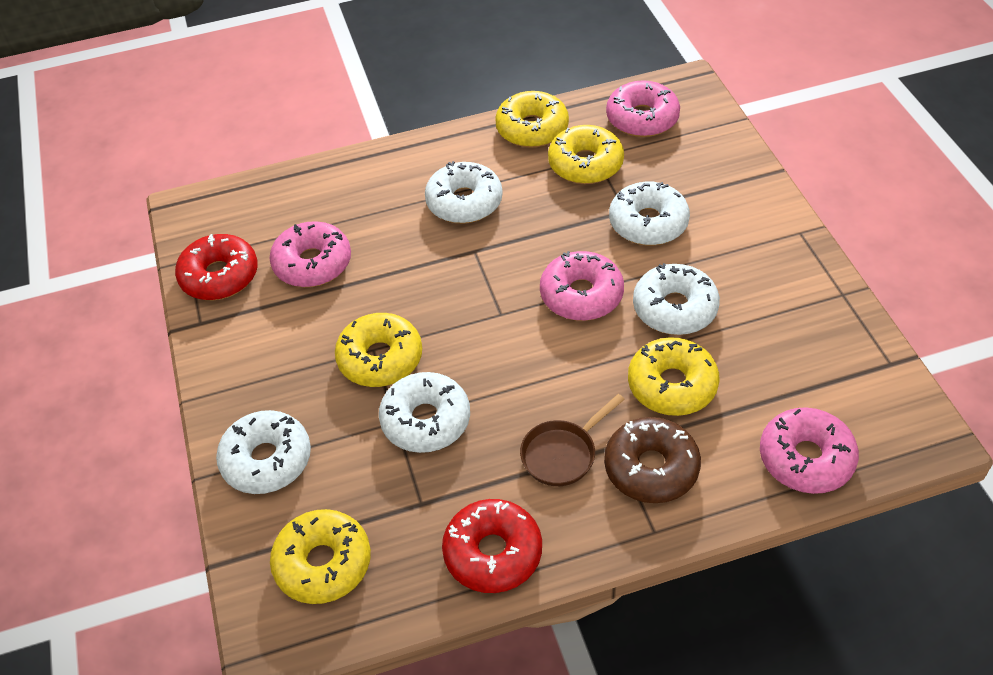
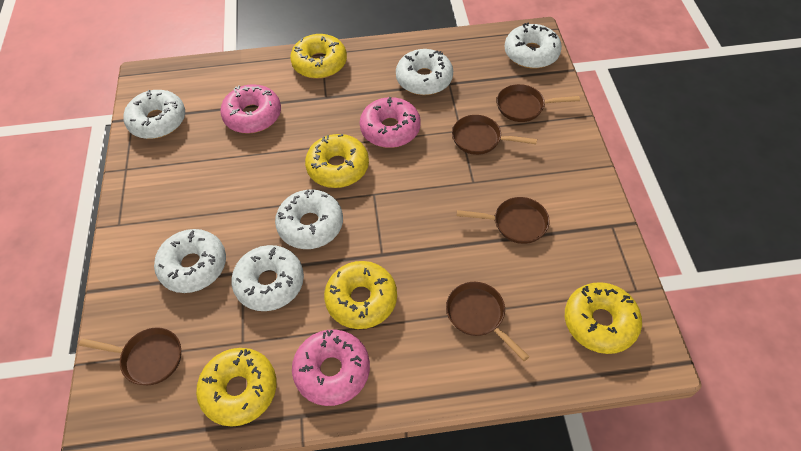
brown donut: [604,417,701,503] = 1 -> none = 0
brown pan: [520,394,625,486] = 1 -> [79,327,181,385] [446,282,529,361] [452,115,537,155] [457,197,550,244] [497,84,580,122] = 5
pink donut: [270,221,351,287] [540,251,624,321] [606,80,680,137] [760,407,859,494] = 4 -> [220,84,281,134] [292,329,370,406] [360,97,421,148] = 3
red donut: [175,234,258,300] [442,499,542,593] = 2 -> none = 0
white donut: [216,410,311,494] [379,372,470,453] [425,161,503,223] [609,182,690,245] [633,263,720,335] = 5 -> [124,90,185,139] [154,229,226,293] [231,245,304,311] [275,189,343,249] [396,49,453,95] [505,22,562,69] = 6

